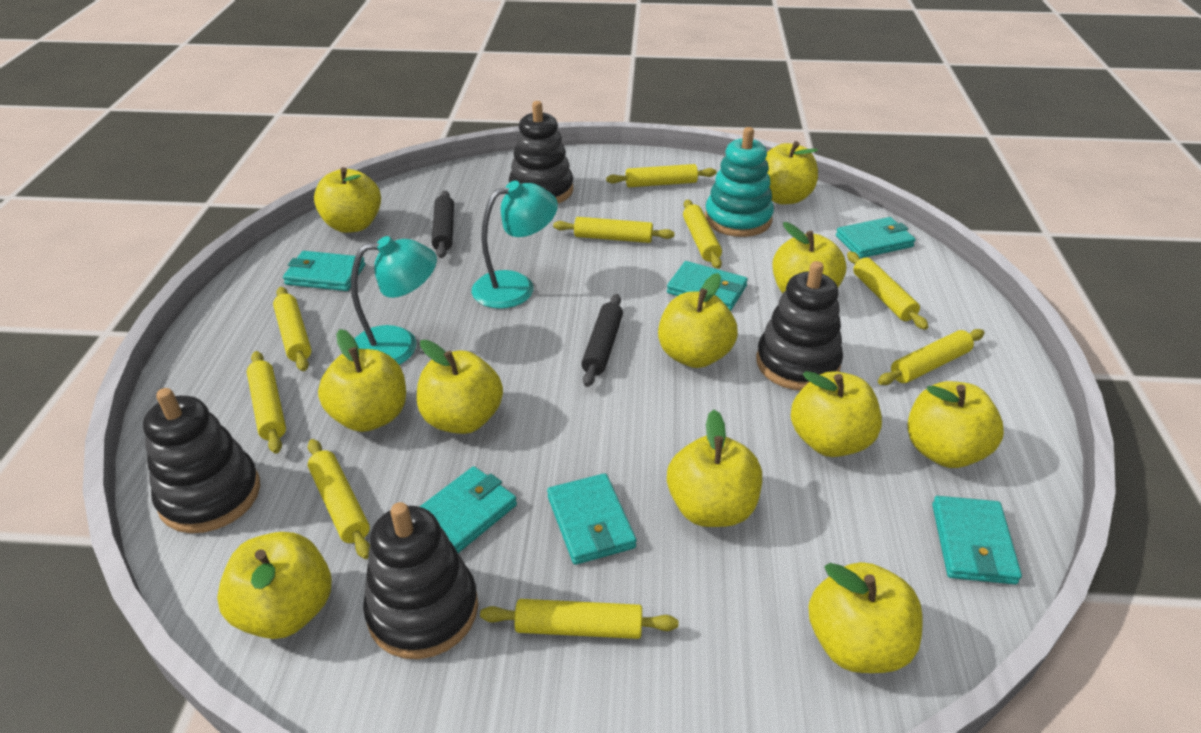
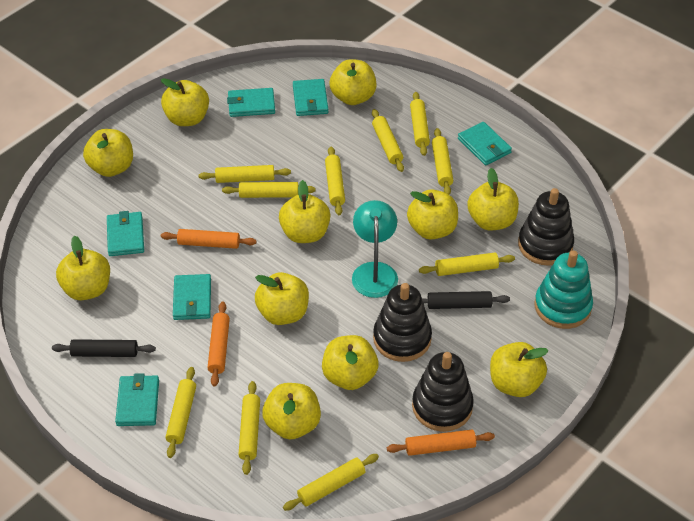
black stacking toy: [143,388,260,533] [363,502,478,659] [509,101,573,203] [756,261,843,391] = 4 -> [373,283,432,362] [412,352,474,432] [518,188,574,266] = 3
orange rolling pin: none = 0 -> [161,229,256,249] [207,302,230,387] [387,430,495,456] = 3
turquoise lamp: [351,236,437,365] [472,181,558,309] = 2 -> [352,200,398,298] = 1
yellow rolling pin: [247,351,286,454] [273,287,311,371] [308,439,370,559] [480,599,678,639] [553,217,675,243] [606,164,716,187] [683,200,722,269] [847,251,928,330] [878,329,985,385] = 9 -> [165,367,196,458] [199,165,291,183] [222,182,315,198] [238,381,260,475] [283,454,379,511] [325,146,345,215] [372,109,404,172] [410,92,430,156] [419,253,515,276] [432,128,453,195] = 10

